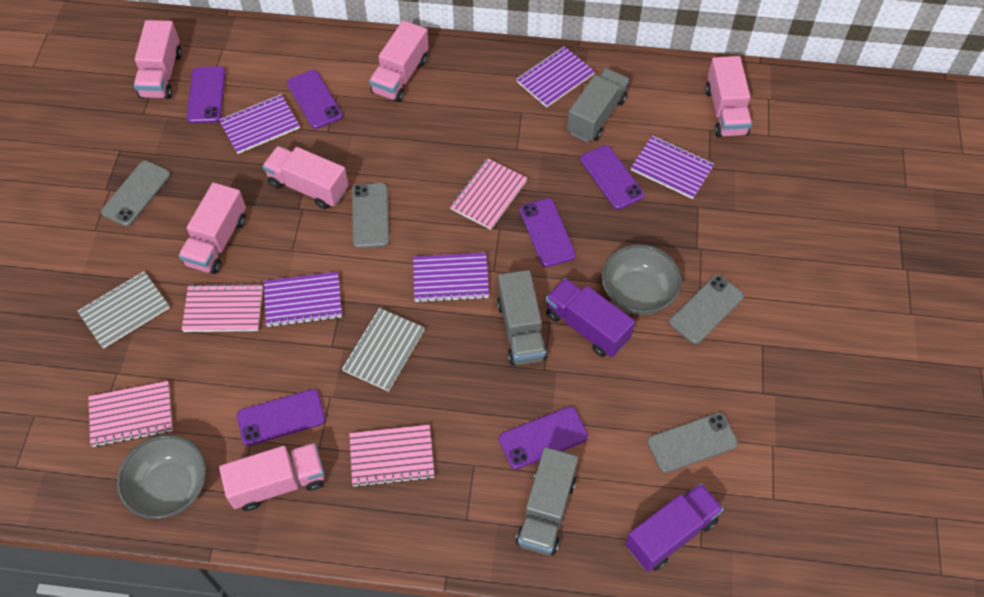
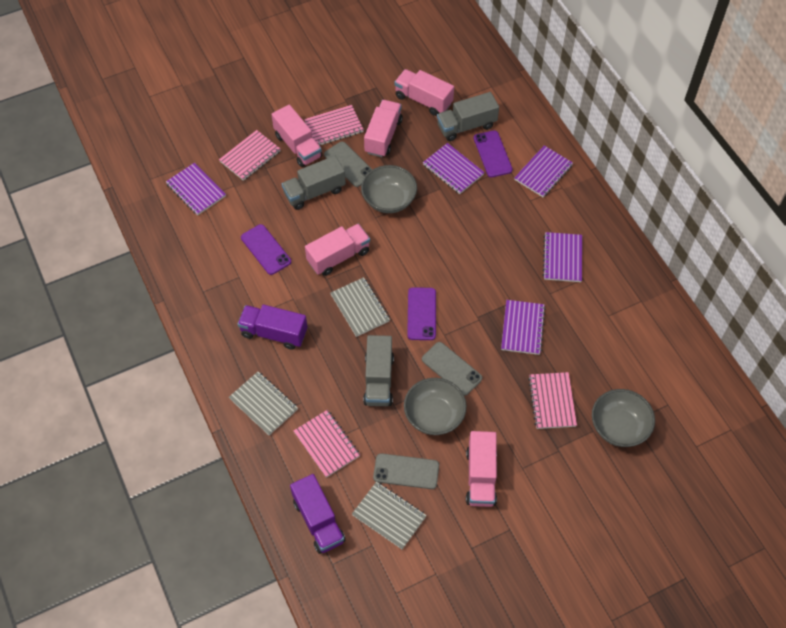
grey bowl: [117,435,206,519] [602,244,681,315] = 2 -> [361,165,417,213] [404,378,467,435] [592,389,655,447] = 3
grey notebook: [77,271,170,349] [342,308,425,392] = 2 -> [229,372,298,435] [331,277,390,337] [352,482,427,549] = 3
grey phone: [101,161,170,226] [352,183,389,248] [648,413,738,473] [669,275,744,344] = 4 -> [324,141,373,187] [373,453,439,489] [422,342,482,396] = 3
pink truck: [134,20,182,99] [179,183,246,274] [219,443,325,511] [262,146,348,209] [369,20,429,102] [705,56,752,137] = 6 -> [271,105,322,167] [305,224,370,276] [364,100,403,157] [394,69,454,116] [466,431,497,507] = 5
purple phone: [187,66,226,123] [237,389,325,446] [287,70,343,129] [499,406,588,469] [520,198,576,267] [580,145,644,209] = 6 -> [241,224,291,275] [407,287,436,340] [474,130,513,177] = 3

